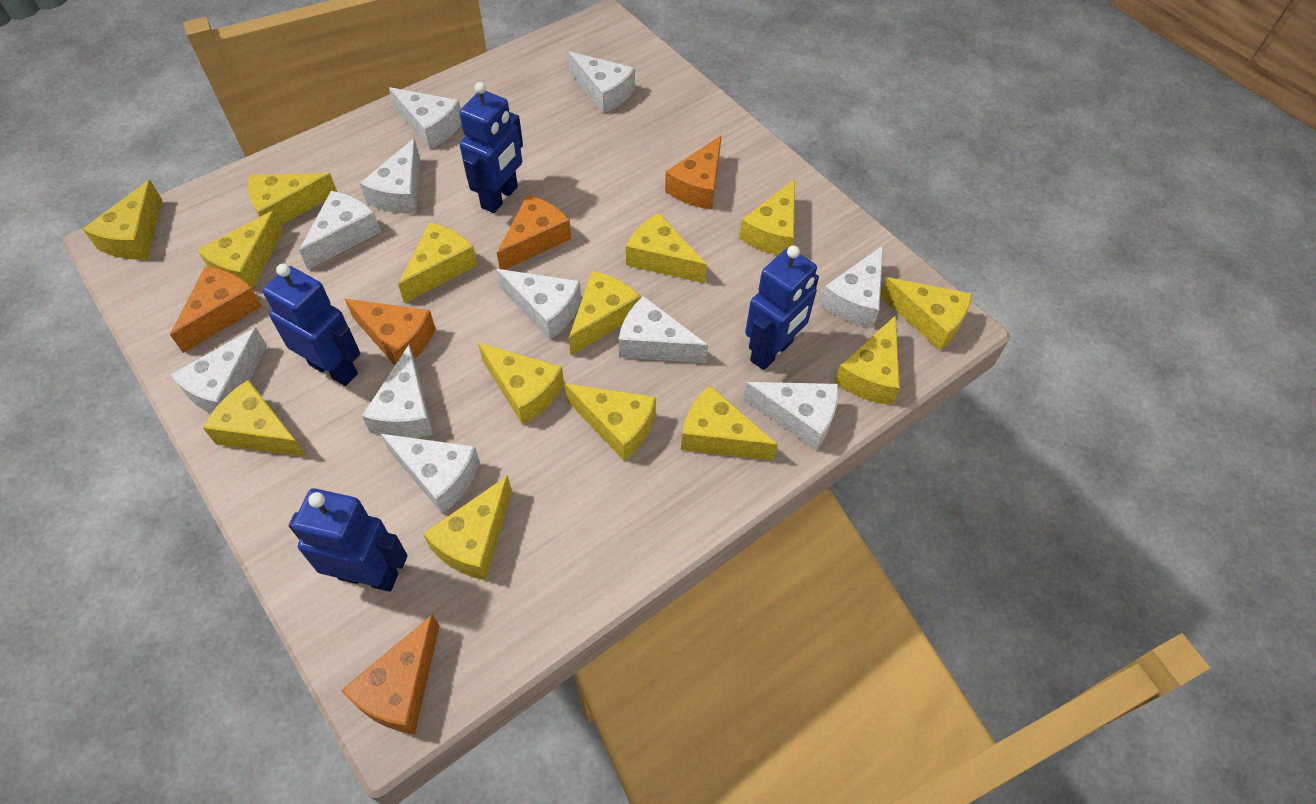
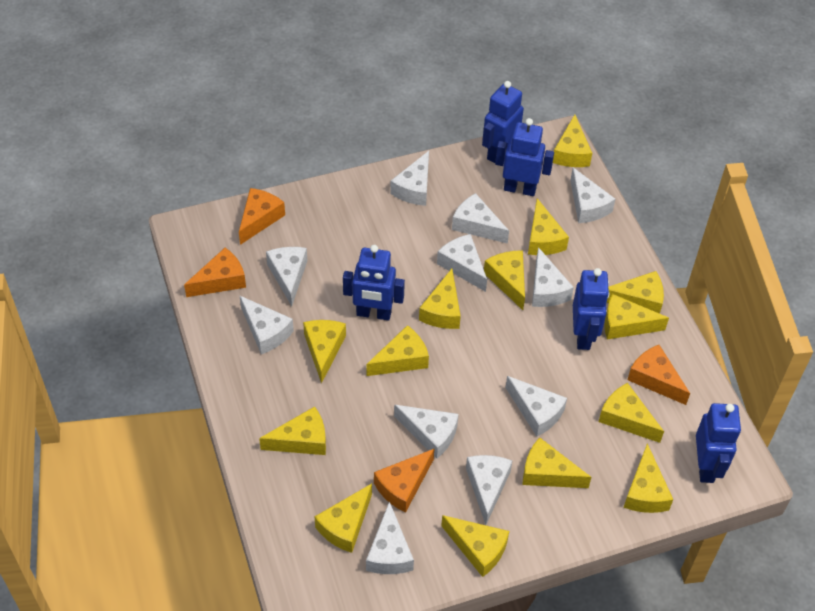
blue robot: [262,264,360,386] [289,488,408,592] [459,82,523,213] [745,245,819,370] = 4 -> [343,245,405,321] [482,81,524,163] [495,118,554,196] [573,268,609,350] [696,403,741,483] = 5
orange cheese: [170,266,262,353] [341,614,439,734] [345,299,436,365] [497,195,571,270] [665,136,721,209] = 5 -> [184,248,246,297] [239,188,285,245] [374,448,435,513] [627,345,690,405] = 4

